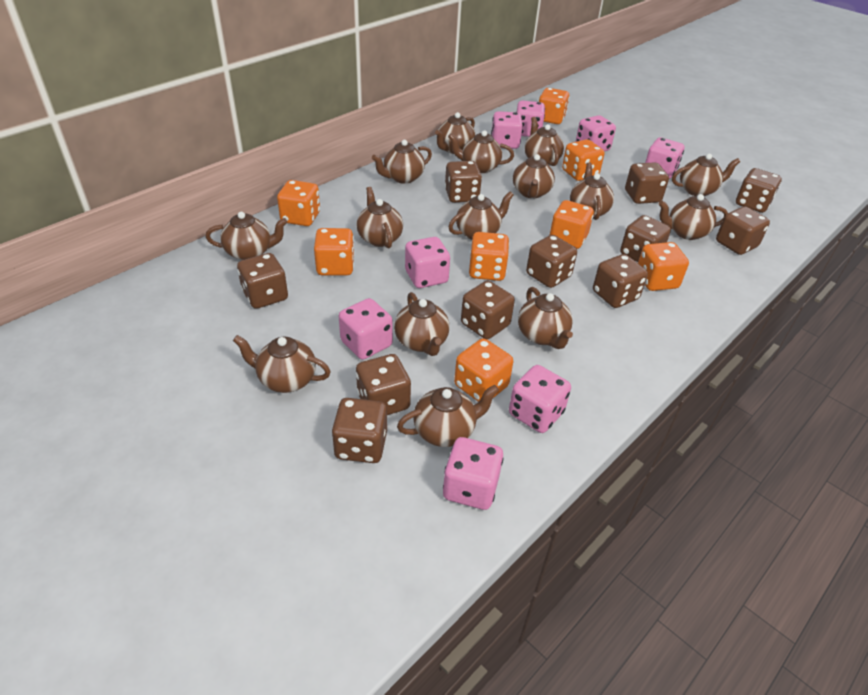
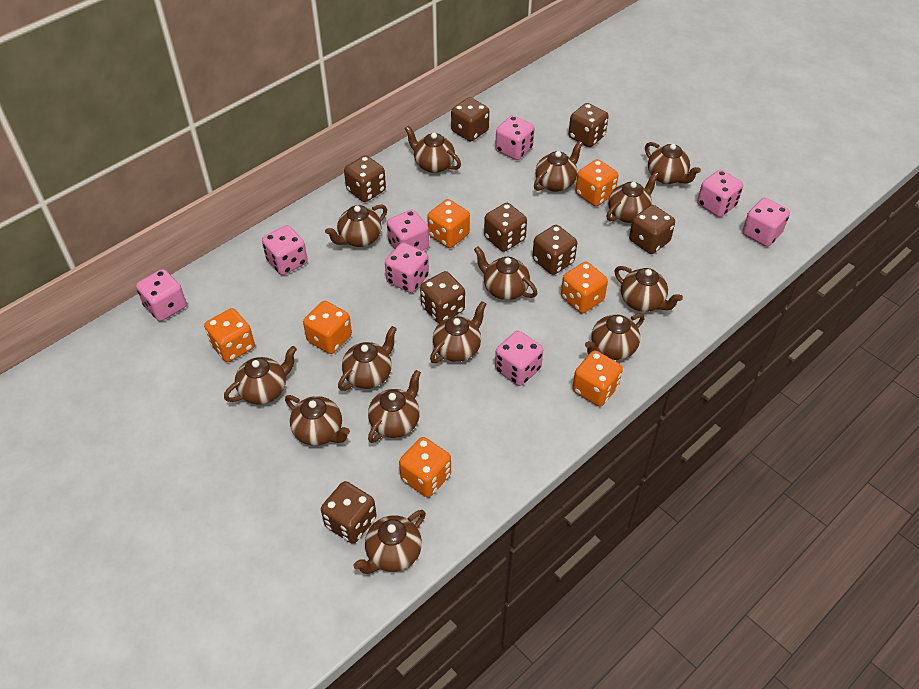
brown dice: [237,253,288,309] [332,398,387,463] [356,354,411,415] [445,161,482,203] [461,281,515,339] [526,235,577,288] [593,254,648,308] [620,215,671,262] [625,162,669,204] [716,206,770,255] [736,168,782,213] = 11 -> [321,481,377,544] [344,155,386,202] [420,271,465,323] [451,97,489,141] [484,203,527,252] [532,225,577,275] [568,103,609,147] [629,205,675,254] = 8
brown teapot: [206,212,287,260] [233,335,331,393] [356,187,403,249] [372,140,432,184] [394,292,450,356] [397,385,499,447] [435,112,475,154] [448,130,514,173] [449,191,514,240] [513,154,555,199] [518,287,573,349] [524,117,564,166] [570,163,614,220] [659,194,728,240] [672,154,740,196] = 15 -> [224,346,297,405] [285,395,350,446] [325,205,387,247] [338,326,397,391] [353,510,426,574] [368,370,421,443] [405,126,461,173] [430,301,486,363] [474,246,537,300] [534,141,583,192] [585,313,645,360] [606,172,659,223] [615,266,683,312] [645,142,701,184] = 14
orange dice: [277,180,320,226] [314,228,355,275] [454,338,513,402] [469,232,509,281] [539,88,570,124] [550,200,594,249] [562,139,605,181] [638,242,689,291] = 8 -> [204,308,255,362] [303,301,352,354] [399,437,451,497] [427,199,470,248] [561,262,608,313] [572,350,623,407] [575,159,618,206] = 7

